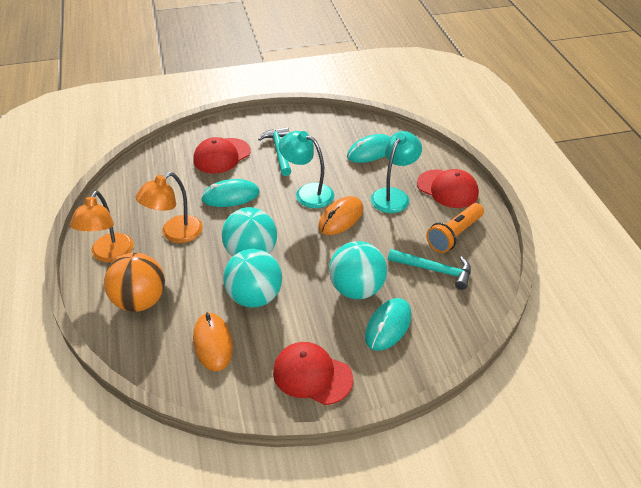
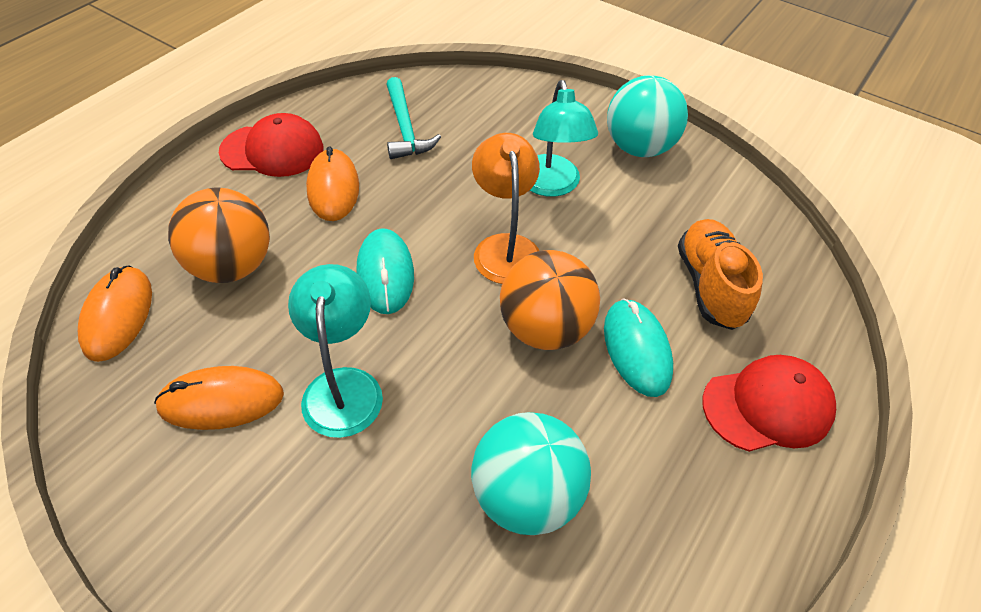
orange ball: [104,253,165,312] = 1 -> [168,188,270,283] [500,250,600,350] = 2
orange flashlight: [426,203,484,253] = 1 -> none = 0
orange lamp: [70,191,134,262] [135,172,203,243] = 2 -> [472,133,540,284] = 1
orange mouse: [193,312,233,371] [318,196,363,235] = 2 -> [78,265,152,362] [154,366,284,430] [306,146,359,221] = 3
orange shoe: none = 0 -> [678,219,763,330] = 1
red cap: [193,137,251,174] [273,342,353,405] [417,169,479,208] = 3 -> [219,113,324,177] [702,355,836,452] = 2
turquoise ball: [222,207,277,257] [223,249,282,308] [329,241,387,299] = 3 -> [471,412,591,535] [607,75,688,157] = 2
turquoise hammer: [258,127,291,176] [388,249,471,290] = 2 -> [386,77,441,159] = 1
turquoise mouse: [201,179,260,207] [347,134,390,163] [365,298,411,351] = 3 -> [356,228,414,314] [604,298,673,397] = 2

